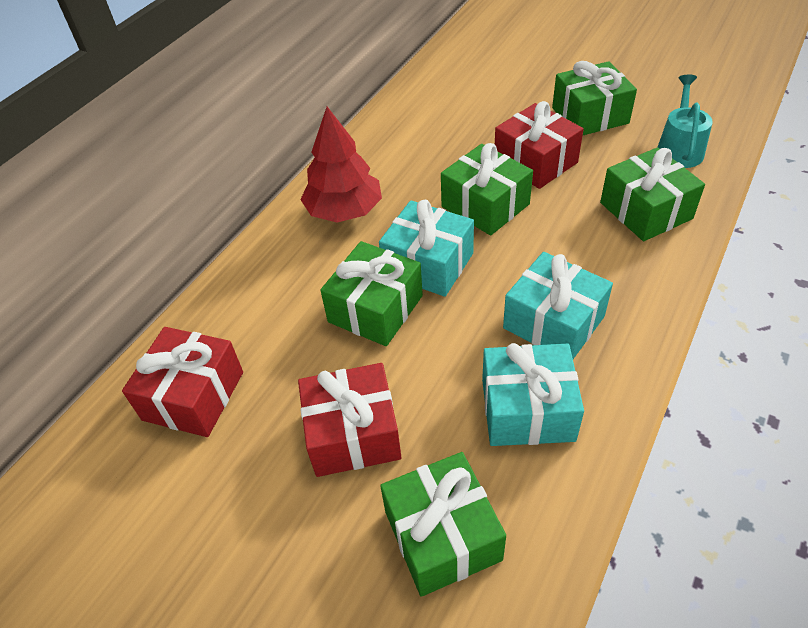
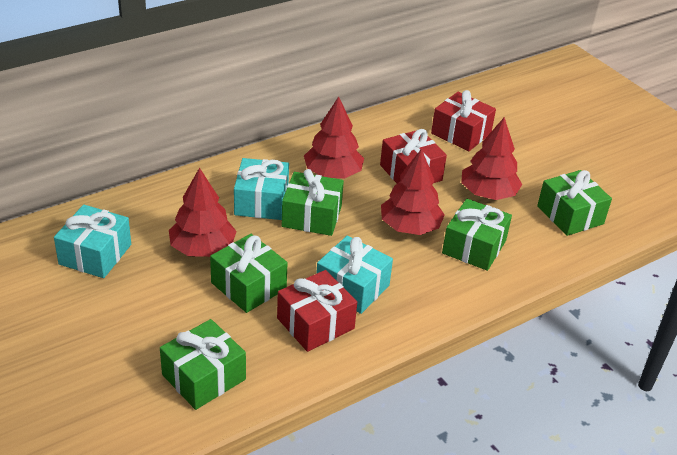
red tree: [300,107,382,222] = 1 -> [169,168,237,257] [304,96,364,178] [381,148,445,235] [461,117,522,200] = 4
turquoise watering can: [658,75,712,168] = 1 -> none = 0

